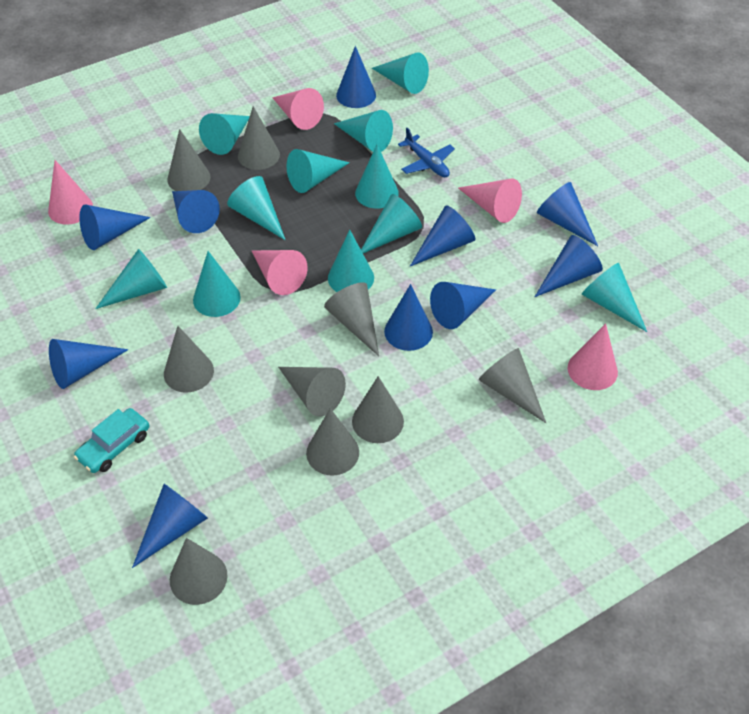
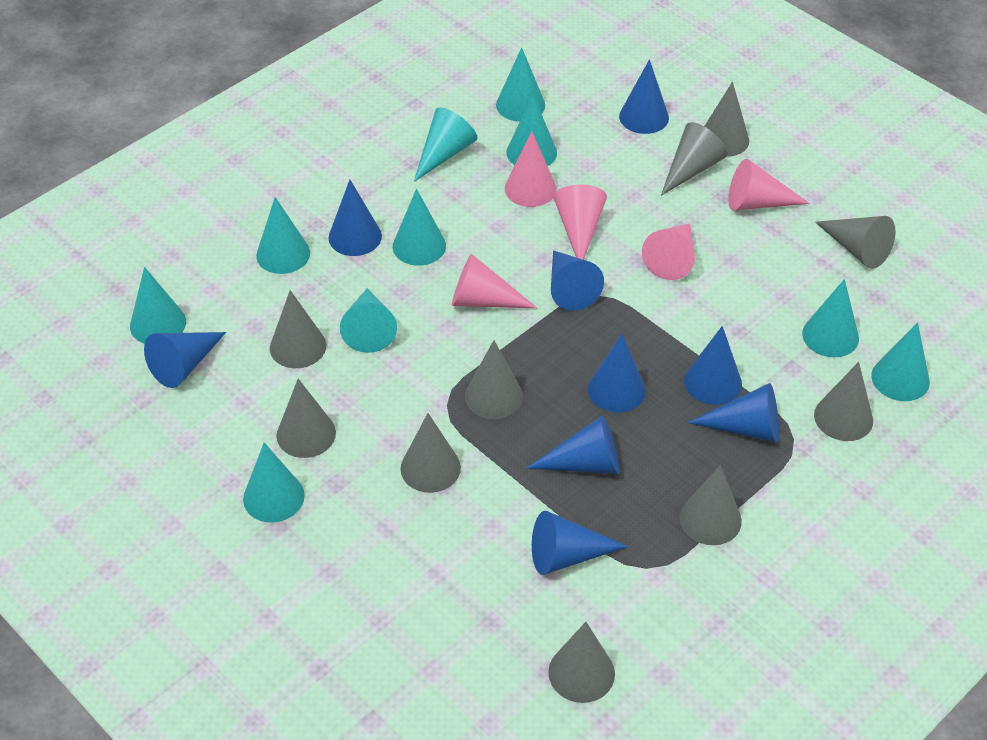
blue cone: [49,339,129,389] [79,204,151,250] [132,484,208,568] [172,190,220,233] [336,46,376,108] [384,284,433,351] [410,205,476,266] [430,282,496,329] [535,235,603,297] [537,182,598,246] = 10 -> [144,332,226,388] [328,180,382,256] [526,415,620,474] [532,511,629,575] [551,250,604,311] [588,334,646,412] [619,59,669,134] [684,326,742,405] [687,383,779,443] = 9
blue plane: [398,128,455,177] = 1 -> none = 0
grey cone: [164,326,214,393] [167,129,211,191] [170,538,228,605] [238,106,280,170] [278,367,346,417] [306,408,359,476] [324,282,379,356] [352,376,404,443] [479,348,546,423] = 9 -> [270,290,326,368] [276,378,336,458] [401,413,461,493] [465,340,523,419] [548,622,615,703] [661,122,727,196] [680,465,742,545] [704,82,749,157] [814,362,873,441] [815,216,896,269] = 10
turquoise car: [74,408,149,473] = 1 -> none = 0
turquoise cone: [95,249,167,309] [193,251,241,317] [199,113,250,155] [227,176,285,240] [287,149,350,193] [328,230,374,292] [334,110,393,152] [355,144,399,209] [361,194,422,253] [372,52,429,94] [582,263,647,332] = 11 -> [130,267,186,344] [243,443,305,523] [256,197,310,274] [340,288,397,353] [393,189,446,266] [414,107,477,182] [496,47,545,122] [506,95,557,166] [802,279,859,357] [871,322,930,401] = 10

